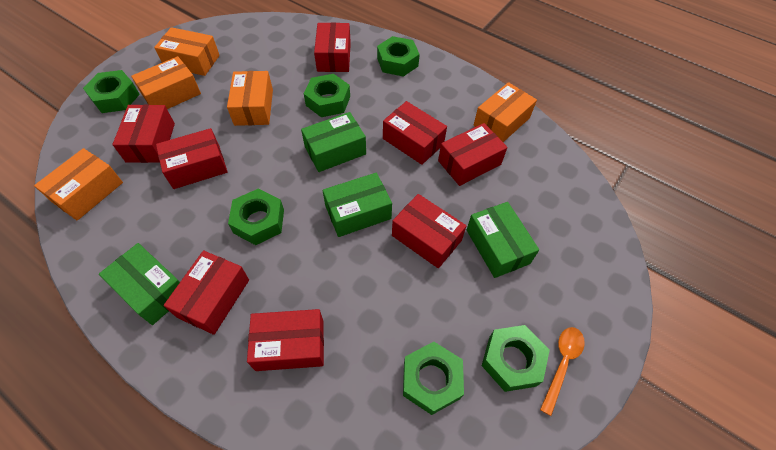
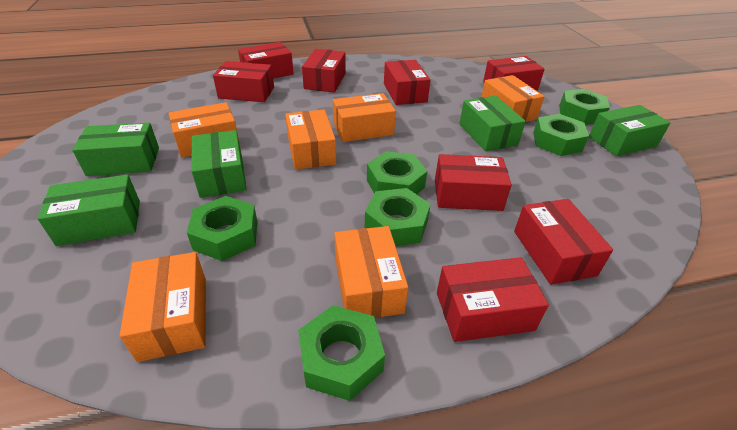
green box: [99,243,180,325] [301,112,366,172] [323,173,392,237] [467,202,539,278] = 4 -> [37,175,140,246] [72,123,159,176] [191,130,247,198] [459,96,526,151] [589,105,670,156] = 5
orange box: [34,148,123,221] [131,56,201,109] [154,27,220,76] [227,71,273,126] [473,82,537,142] = 5 -> [120,252,206,362] [169,102,240,158] [285,110,336,170] [333,93,396,142] [334,226,408,318] [481,75,545,122] = 6
orange spoon: [540,327,585,416] = 1 -> none = 0

